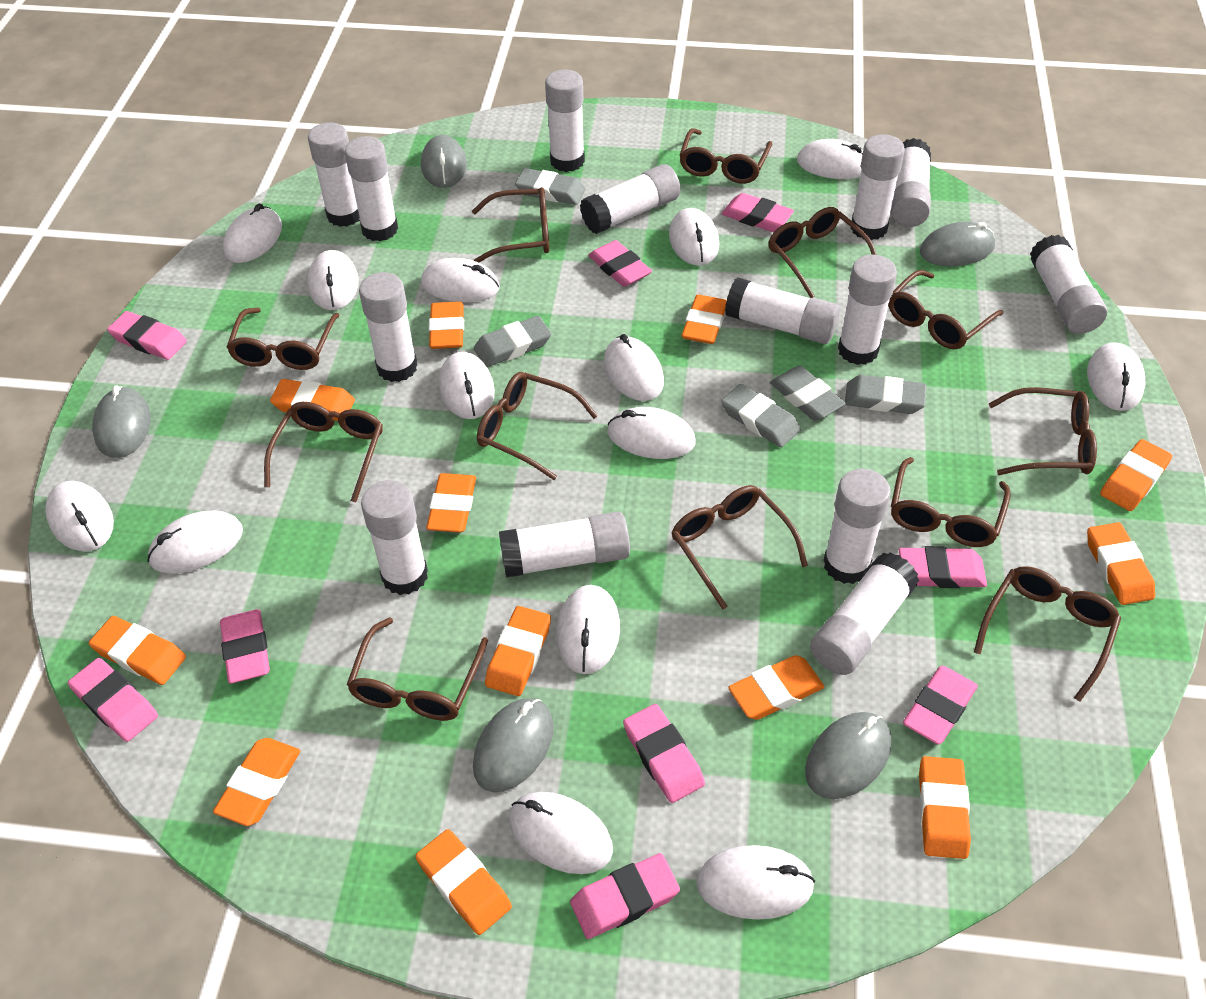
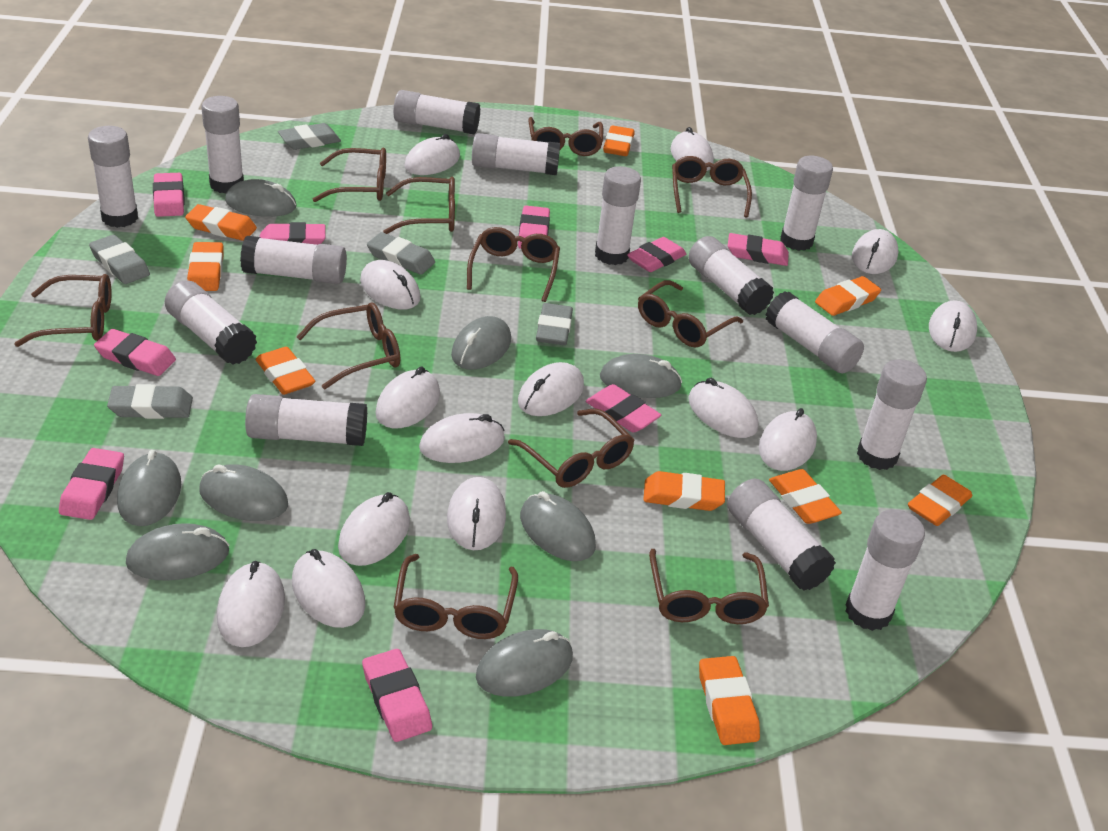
brown glasses: [226,308,340,370] [264,402,383,502] [347,617,488,721] [472,187,549,263] [477,372,598,480] [671,485,808,610] [679,128,772,184] [769,207,877,298] [888,270,1004,349] [891,457,1011,547] [974,566,1121,702] [989,387,1097,475] = 12 -> [14,274,112,347] [297,302,401,389] [312,147,386,202] [383,177,455,234] [393,554,518,639] [467,227,560,302] [508,409,635,488] [528,117,603,156] [638,280,743,347] [649,549,769,624] [672,156,752,218] = 11
grey mouse: [92,385,151,458] [421,135,467,188] [473,698,554,792] [805,712,892,799] [920,222,995,266] = 5 -> [117,450,181,526] [126,523,229,581] [199,464,288,521] [225,179,296,217] [451,316,511,370] [476,629,573,697] [520,491,596,561] [600,354,682,398] = 8
orange eraser: [89,616,186,685] [213,738,300,826] [270,379,355,421] [415,829,512,935] [426,473,476,532] [429,302,464,349] [485,606,551,696] [682,295,727,344] [728,655,824,720] [919,756,971,859] [1087,522,1155,605] [1100,439,1172,511] = 12 -> [185,204,257,241] [187,242,224,291] [256,347,315,395] [603,125,635,156] [643,471,725,511] [699,656,760,745] [769,469,842,524] [815,276,881,316] [908,475,972,526] = 9

